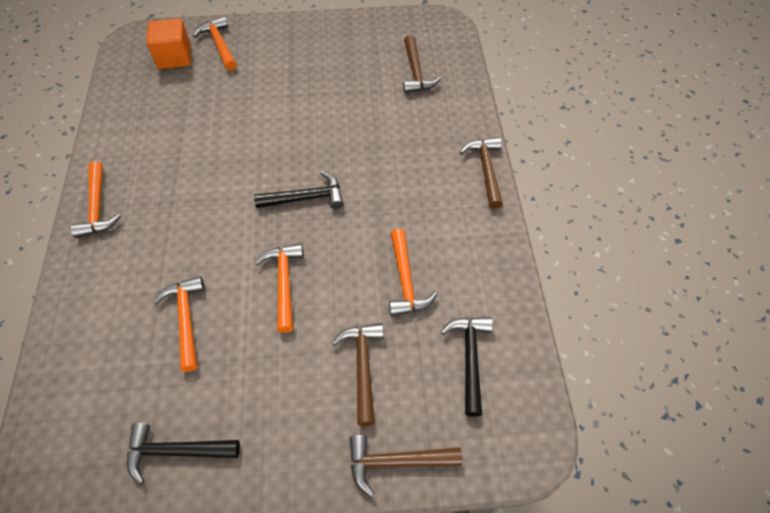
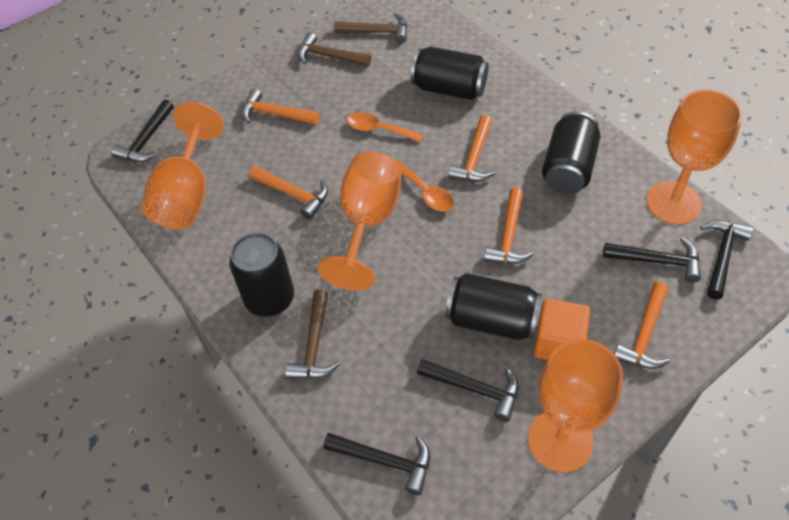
black can: none = 0 -> [229,233,294,317] [411,47,489,100] [445,273,542,340] [542,111,600,194] = 4
black hammer: [127,423,240,484] [254,171,344,209] [441,317,493,417] = 3 -> [111,100,174,162] [323,433,430,495] [417,359,519,422] [603,237,701,283] [700,220,754,299] = 5
brown hammer: [332,323,384,426] [350,435,462,497] [403,35,441,93] [460,137,503,209] = 4 -> [285,289,340,379] [298,32,371,67] [334,13,407,43] = 3
orange goblet: none = 0 -> [142,102,224,229] [318,151,402,291] [528,339,623,472] [646,90,742,224] = 4
orange spoon: none = 0 -> [347,112,424,143] [396,161,454,212] = 2

